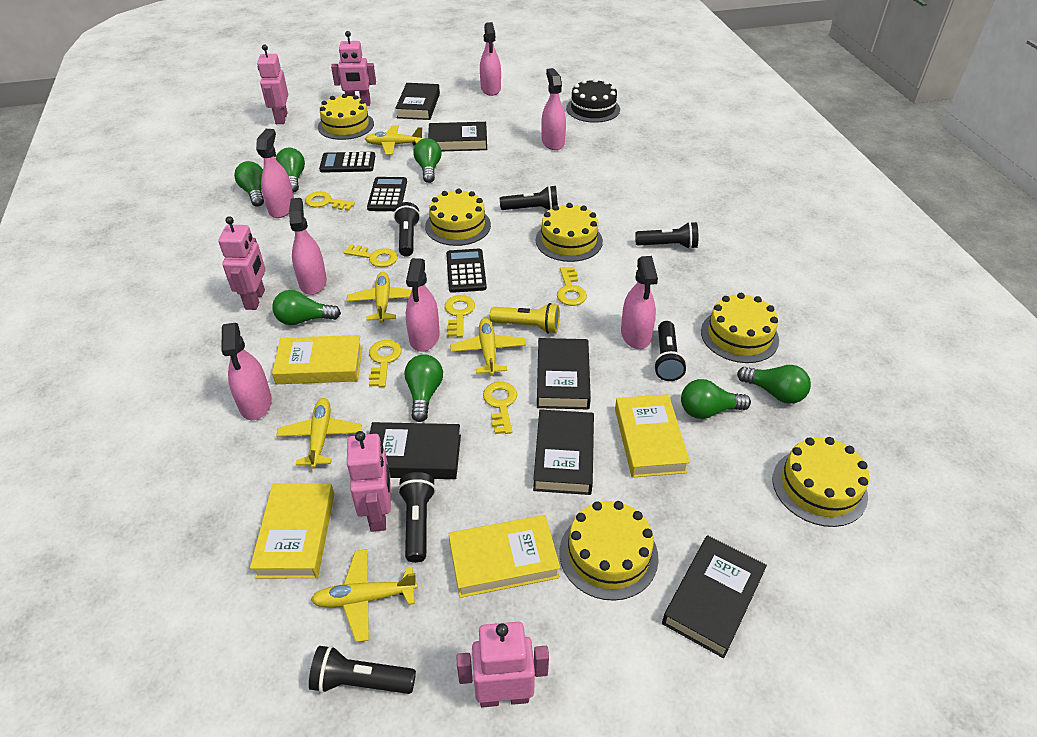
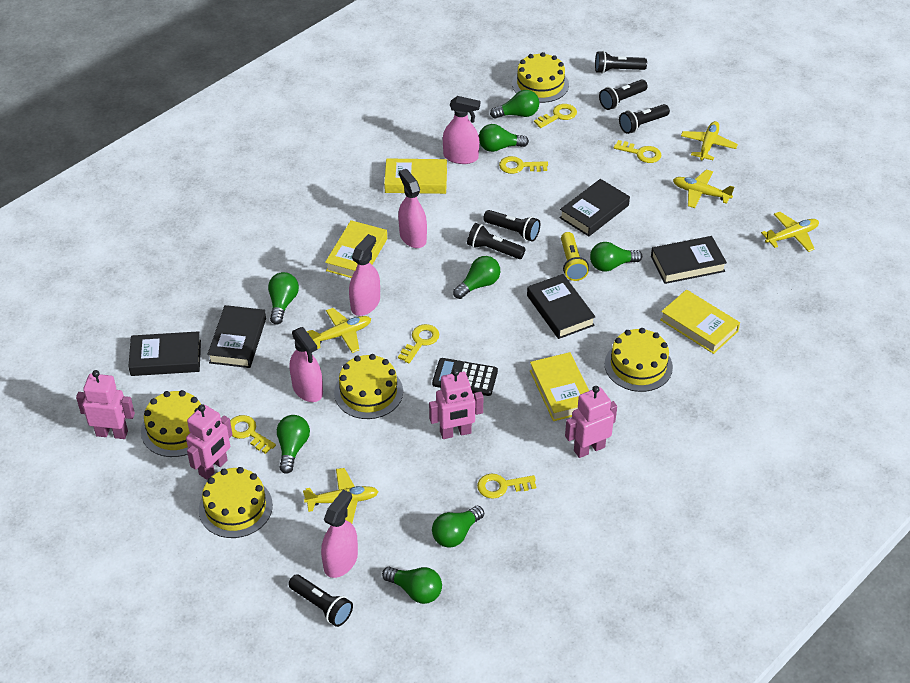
black book: [370,422,461,479] [395,83,440,120] [428,122,487,151] [533,409,594,495] [537,338,591,409] [662,535,767,658] = 6 -> [128,331,201,376] [207,305,266,368] [527,274,595,339] [560,179,630,236] [651,236,727,284] = 5
black cake: [566,78,620,123] = 1 -> none = 0
black calculator: [319,152,375,173] [367,177,407,211] [446,249,487,293] = 3 -> [432,358,498,396] = 1
green light bulb: [234,161,264,207] [272,290,341,325] [276,148,305,193] [404,354,443,422] [414,138,442,183] [681,379,751,419] [737,365,811,404] = 7 -> [268,272,299,325] [277,415,310,474] [382,567,442,604] [432,506,484,548] [453,256,500,299] [479,124,529,152] [490,90,539,119] [590,242,642,272] = 8
pink robot: [218,216,265,310] [257,44,288,124] [331,31,376,106] [347,431,391,532] [456,622,549,708] = 5 -> [76,370,135,439] [186,404,233,480] [429,369,483,439] [565,386,617,458] = 4
pink spray bottle: [221,323,272,420] [256,129,294,218] [289,198,327,295] [406,258,440,352] [480,22,501,96] [542,68,566,150] [621,256,658,349] = 7 -> [290,327,323,402] [321,489,358,578] [349,234,380,316] [398,169,427,248] [443,96,480,164] = 5
yellow cake: [318,94,374,140] [425,189,491,246] [535,203,603,262] [559,501,659,601] [701,293,779,363] [772,437,869,527] = 6 -> [141,390,201,457] [199,467,273,538] [334,354,403,419] [512,52,569,103] [605,328,673,392] = 5

